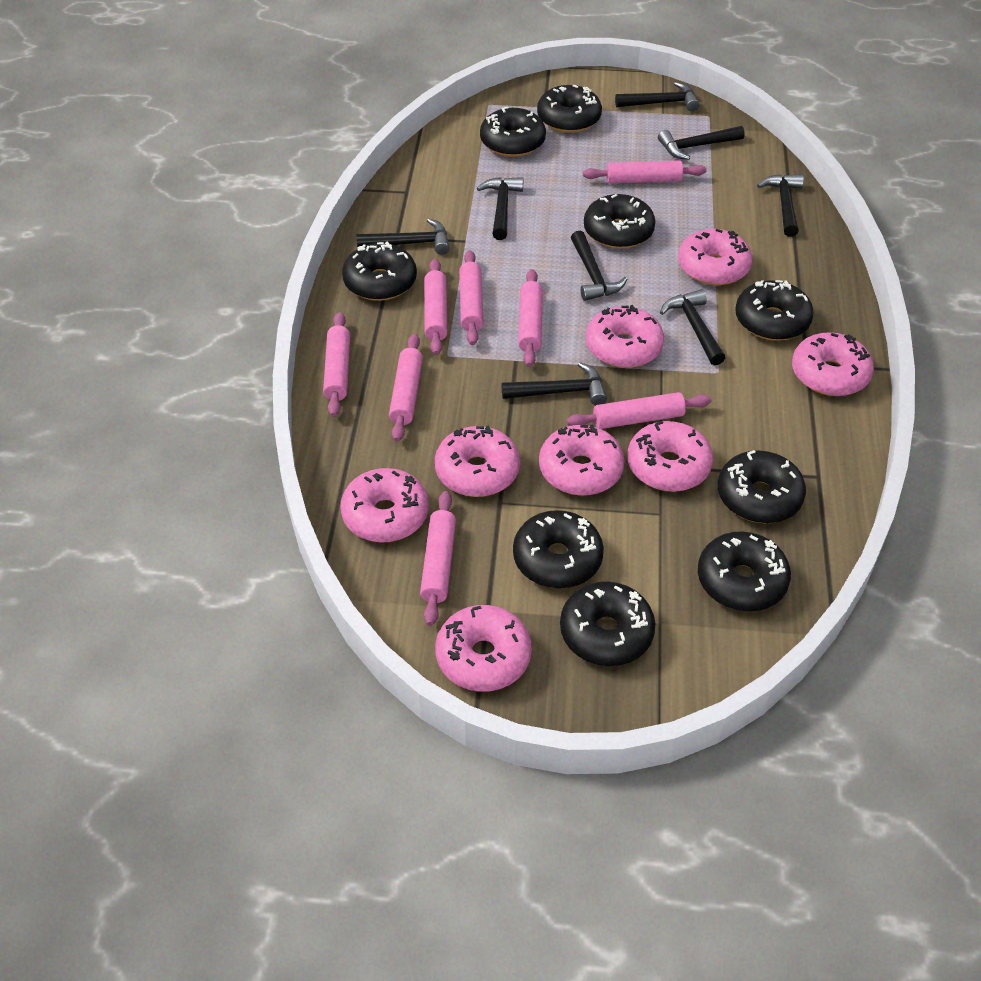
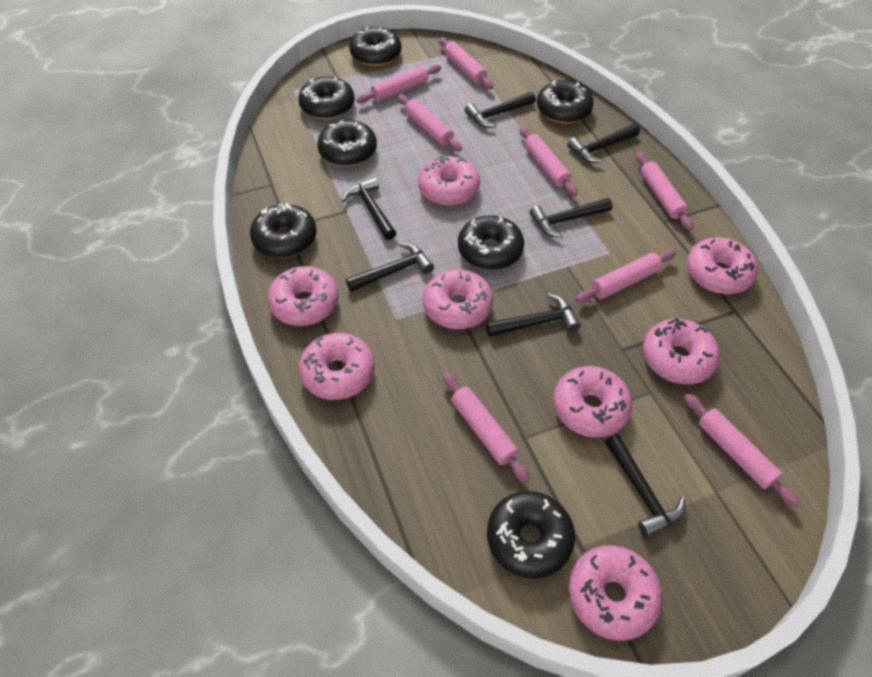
black donut: [342,241,417,301] [480,107,546,157] [513,510,604,588] [537,84,602,133] [560,581,656,666] [584,194,656,249] [698,531,791,611] [718,450,806,524] [735,280,814,341] = 9 -> [250,203,316,258] [298,76,355,119] [317,120,377,166] [349,27,401,66] [458,215,524,270] [487,491,575,579] [537,80,594,124] = 7
black hammer: [356,219,449,255] [477,177,523,240] [501,362,607,405] [571,231,628,301] [615,82,700,111] [658,126,745,160] [660,289,725,366] [757,174,804,237] = 8 -> [341,177,396,240] [346,242,434,292] [465,92,536,128] [486,293,581,337] [530,198,613,238] [567,124,640,163] [605,434,686,538] = 7

